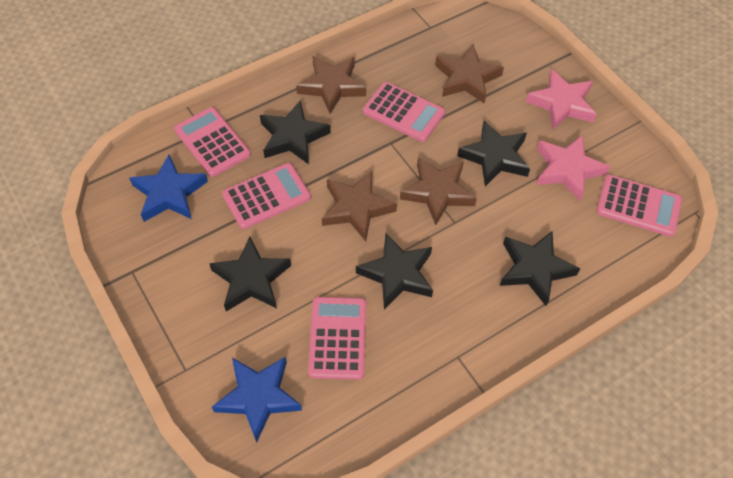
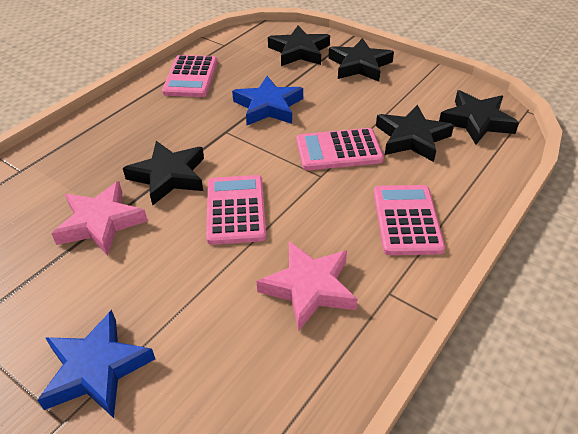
brown star: [296,56,366,114] [322,171,397,241] [400,157,477,225] [435,45,504,104] = 4 -> none = 0
pink calculator: [174,107,251,177] [222,163,311,229] [308,297,366,380] [363,82,445,142] [596,175,682,237] = 5 -> [162,55,218,97] [206,175,266,245] [297,128,384,170] [374,185,445,255] = 4

